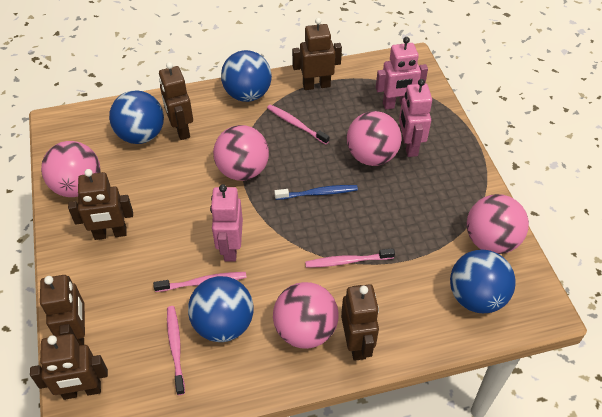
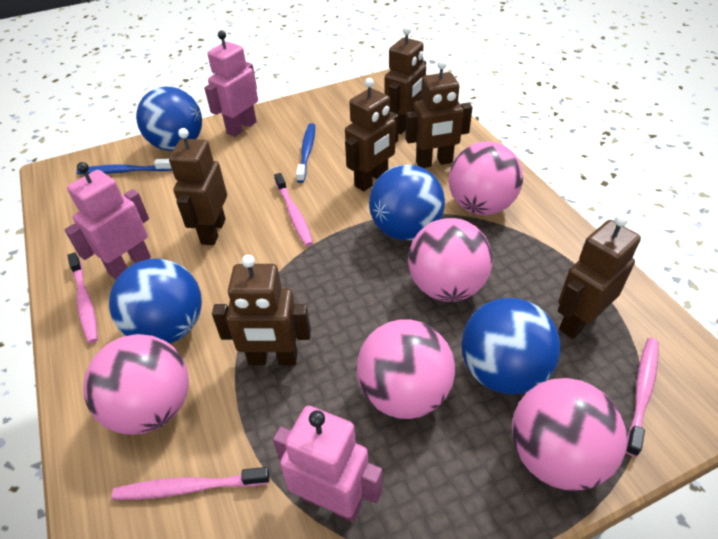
blue toothbrush: [274,185,358,200] = 1 -> [76,159,172,174] [296,123,315,183] = 2

